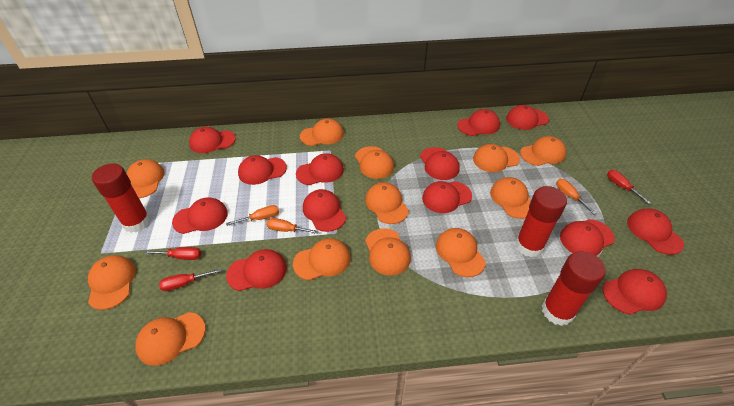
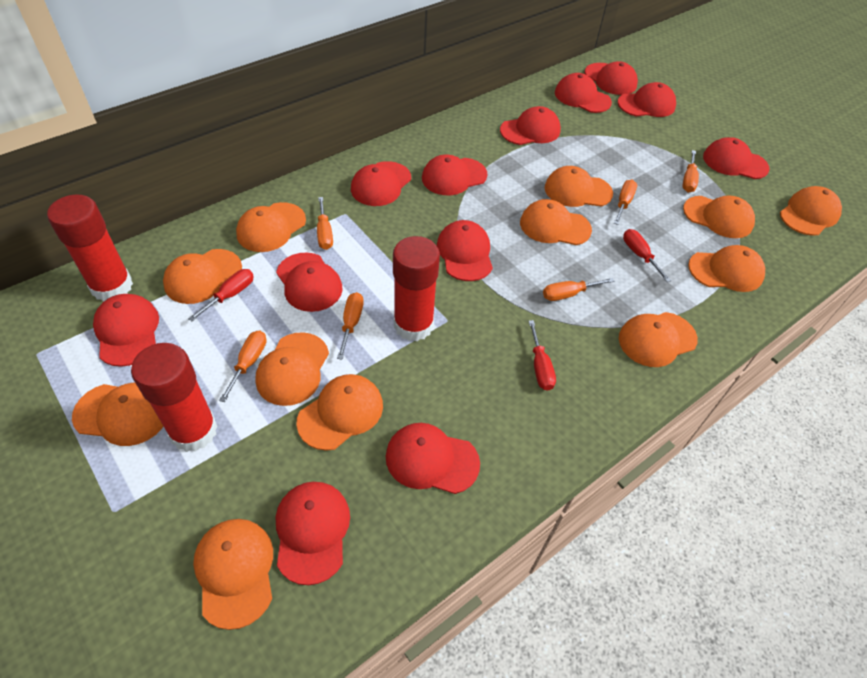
orange screwdriver: [226,205,279,226] [266,218,319,234] [556,179,596,214] = 3 -> [219,331,267,402] [317,197,333,250] [337,292,364,360] [543,278,615,301] [614,180,637,225] [683,150,699,193] = 6
red cap: [172,197,228,234] [189,127,236,153] [226,249,287,291] [238,155,287,185] [296,153,344,185] [303,189,346,232] [420,147,460,180] [422,181,472,213] [457,109,500,136] [506,105,549,130] [560,219,615,256] [603,269,667,315] [627,209,684,255] = 13 -> [93,294,159,367] [276,253,343,312] [276,482,350,585] [351,161,411,206] [386,423,480,494] [422,155,487,195] [437,220,493,281] [500,106,561,145] [555,73,612,113] [585,61,638,95] [618,82,676,117] [703,137,770,179] = 12

